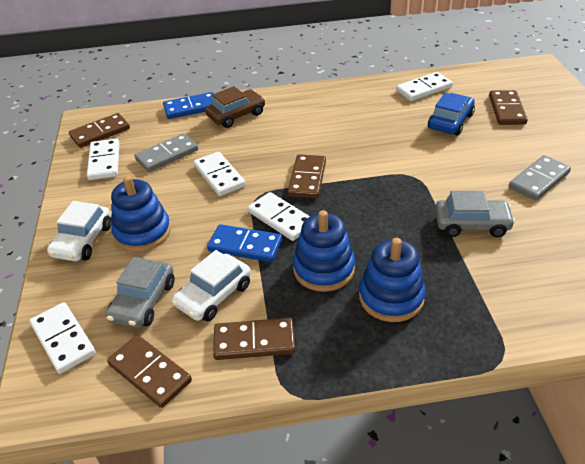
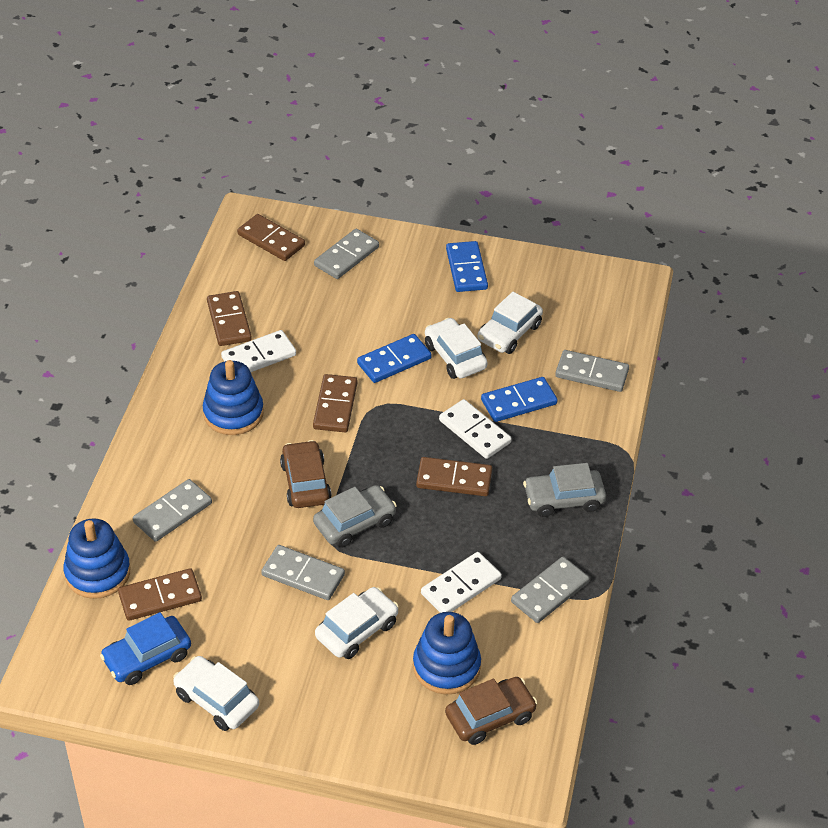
blue domino: [163,92,214,119] [207,224,282,262] = 2 -> [357,334,432,383] [446,241,488,292] [481,377,558,422] = 3
brown car: [205,86,265,128] = 1 -> [280,440,332,508] [445,677,537,745] = 2
grey domino: [135,133,198,172] [509,155,571,200] = 2 -> [133,479,212,542] [261,545,345,600] [314,229,379,279] [511,557,589,623] [555,350,629,392] = 5
white car: [47,201,112,261] [172,250,251,322] = 2 -> [173,656,259,731] [315,587,399,659] [425,318,488,379] [478,292,543,354] = 4
white domino: [29,302,96,374] [87,139,120,180] [194,152,246,196] [248,192,310,241] [396,72,453,101] = 5 -> [221,330,296,372] [421,552,502,613] [439,399,512,459] = 3

